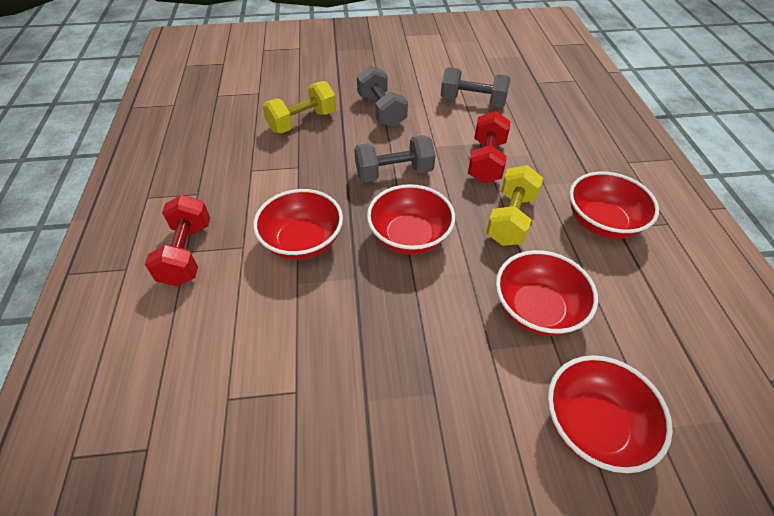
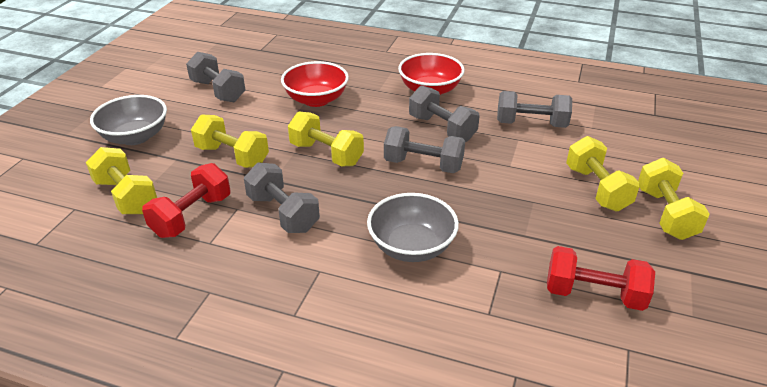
grey bowl: none = 0 -> [90,95,167,145] [367,193,459,262] = 2
grey dumbbell: [354,135,436,182] [357,66,408,128] [441,67,511,107] = 3 -> [186,52,245,102] [244,162,320,233] [384,126,465,173] [409,85,480,142] [497,91,572,128] = 5
red bowl: [253,189,343,260] [367,184,455,255] [496,250,598,336] [548,355,673,473] [569,172,659,239] = 5 -> [281,61,349,107] [398,53,465,95] = 2
yellow dumbbell: [262,81,336,133] [486,165,543,246] = 2 -> [86,147,157,214] [191,114,269,168] [288,112,364,166] [566,136,640,211] [638,158,710,240] = 5

